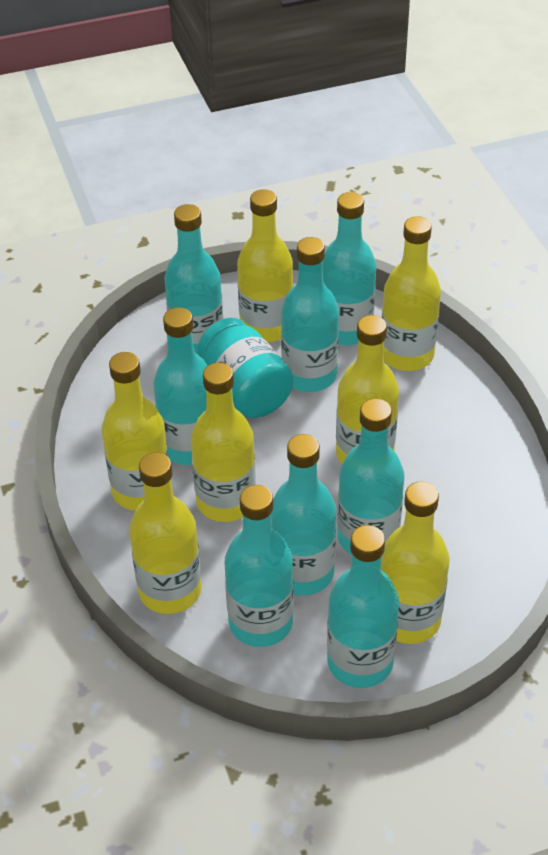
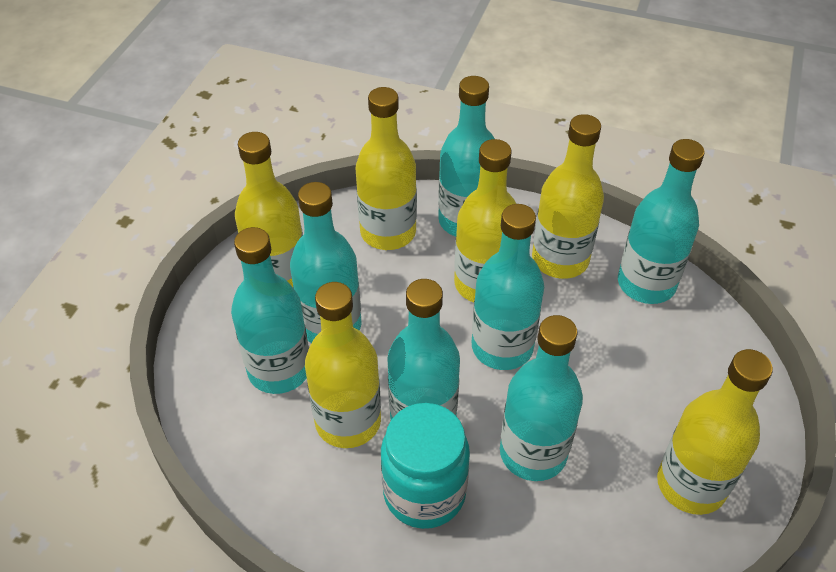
turquoise bottle: [154,307,208,465] [164,204,223,355] [225,485,294,647] [271,434,336,595] [281,237,339,392] [323,192,376,345] [327,525,399,688] [337,398,404,555] = 8 -> [231,227,309,394] [290,182,362,343] [387,279,460,420] [438,76,495,237] [472,204,544,370] [500,315,583,481] [618,139,705,304] = 7
yellow bottle: [102,352,168,511] [129,452,202,614] [191,362,256,522] [237,189,293,342] [336,315,399,464] [381,481,450,644] [382,216,441,371] = 7 -> [235,132,303,287] [305,282,381,448] [356,87,417,250] [454,139,516,302] [532,114,604,279] [657,349,773,515] = 6

